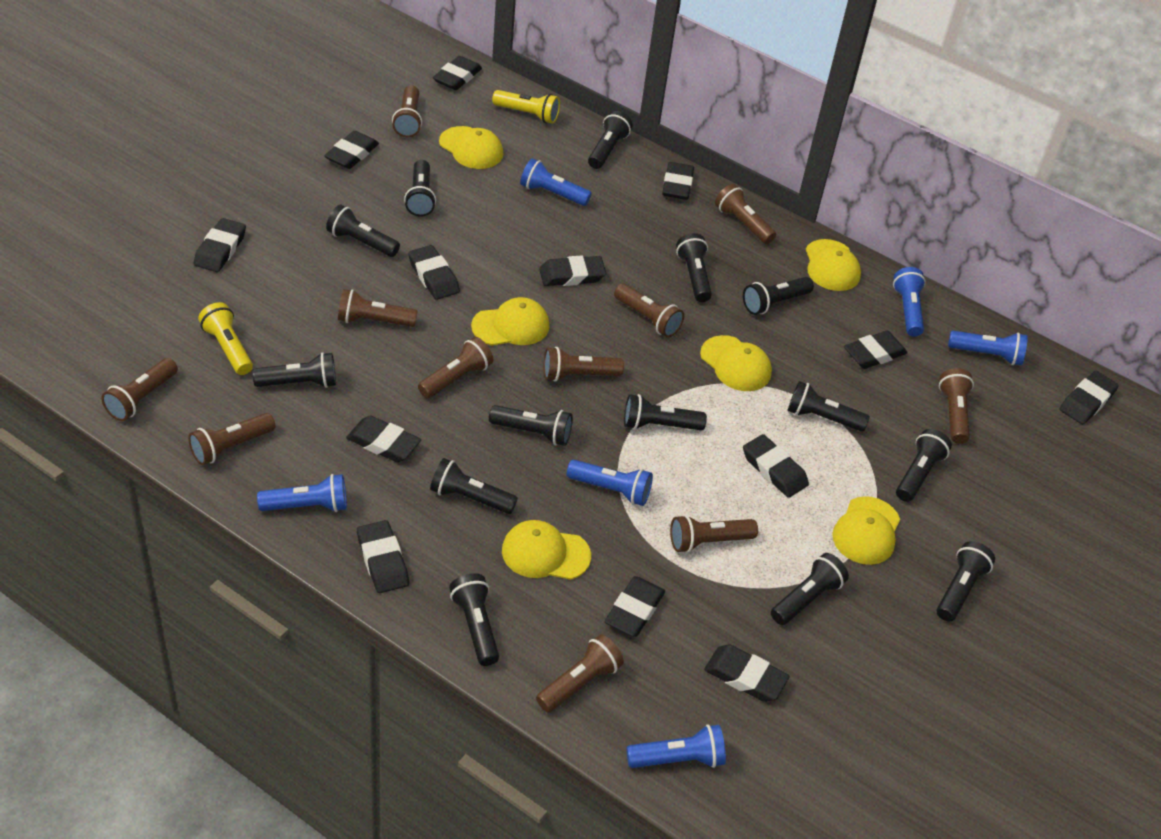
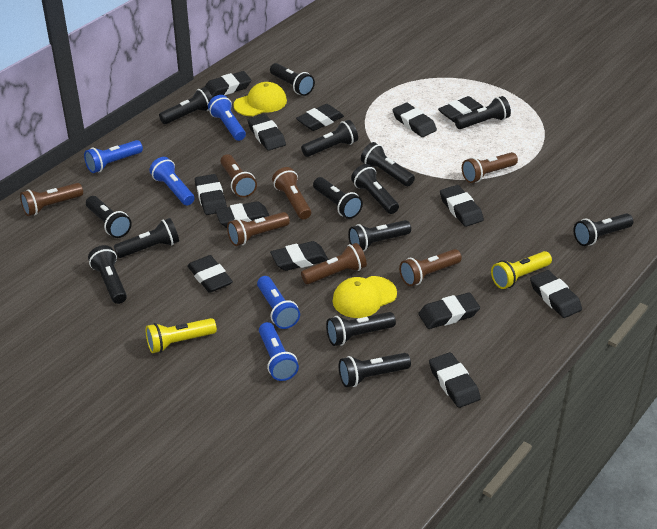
blue flashlight: [257,474,347,512] [520,158,592,206] [567,460,653,506] [626,724,726,768] [893,267,926,337] [948,331,1028,365] = 6 -> [84,140,143,173] [149,157,195,205] [208,95,246,141] [257,276,300,329] [259,322,299,381] = 5
brown flashlight: [101,358,178,421] [188,413,275,465] [338,289,417,327] [392,85,422,137] [418,337,493,398] [536,634,624,712] [544,347,624,382] [614,283,684,338] [670,515,758,553] [715,184,776,244] [939,368,974,444] = 11 -> [20,183,83,216] [220,154,257,198] [227,212,290,246] [272,167,311,220] [301,243,367,284] [399,249,462,286] [462,152,518,183] = 7
yellow cap: [439,126,503,169] [471,297,549,346] [502,520,591,580] [700,335,772,391] [806,239,861,291] [832,496,900,565] = 6 -> [233,82,287,116] [332,276,397,318] = 2

